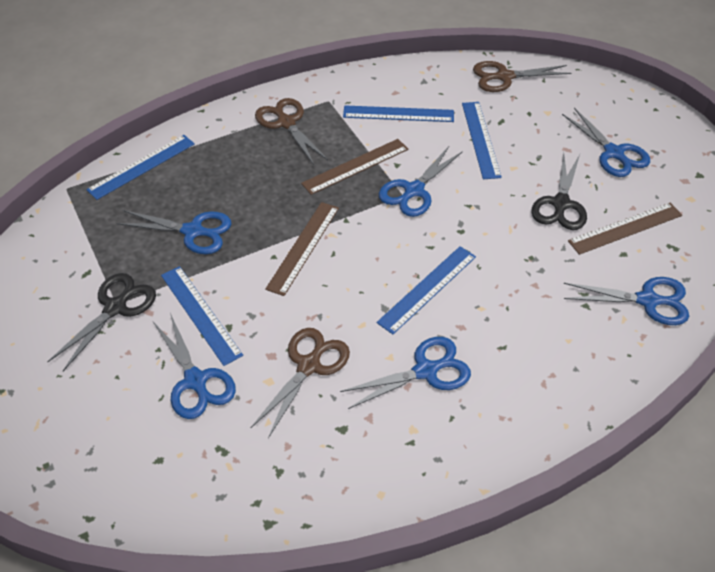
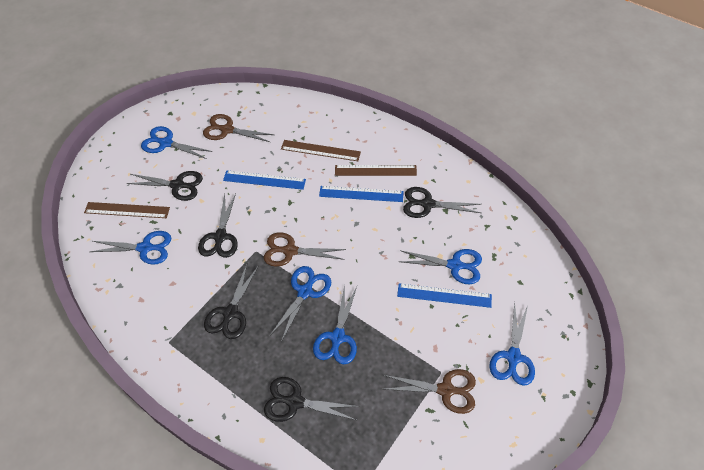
black scissors: [47,273,156,371] [531,153,587,230] = 2 -> [127,171,203,201] [198,193,238,258] [204,264,259,339] [264,377,360,422] [403,187,481,218] = 5
blue ruler: [86,135,195,200] [161,266,243,366] [343,105,454,122] [377,246,476,334] [462,102,502,179] = 5 -> [223,170,306,190] [319,186,404,202] [397,284,492,308] = 3

